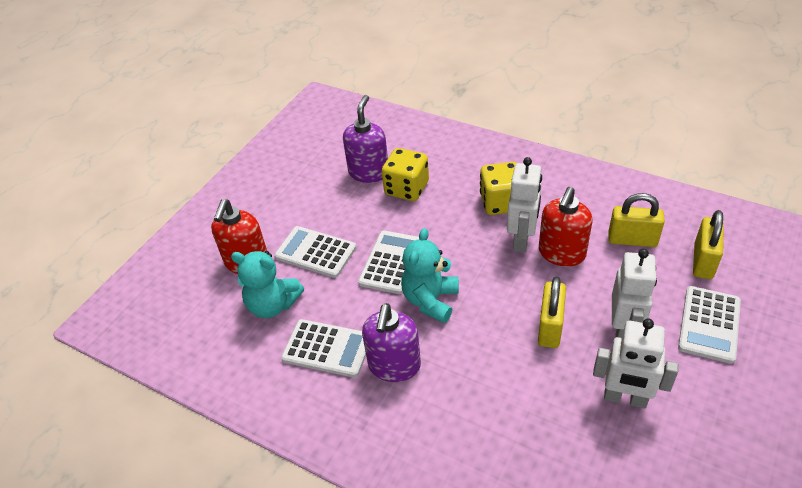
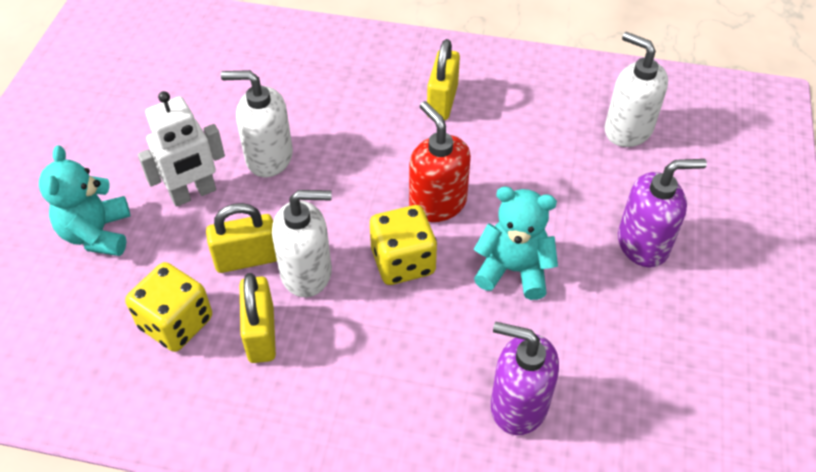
red soap dispenser: [211,199,267,274] [539,187,593,267] = 2 -> [409,101,471,222] = 1
white calculator: [274,226,356,278] [281,319,366,378] [358,231,419,294] [678,286,741,364] = 4 -> none = 0
white robot: [507,157,542,252] [593,318,679,409] [612,249,657,338] = 3 -> [138,91,225,207] = 1
white soap dispenser: none = 0 -> [221,70,293,177] [272,190,332,297] [605,32,668,147] = 3

